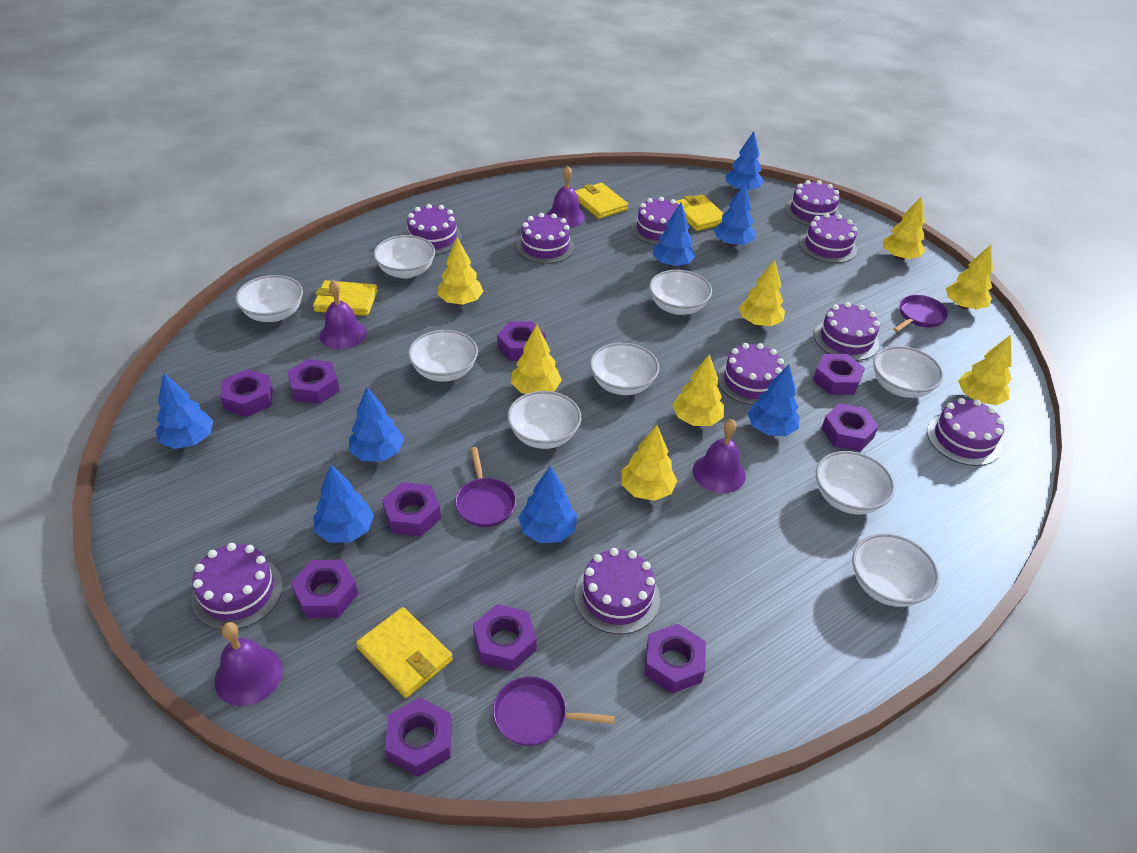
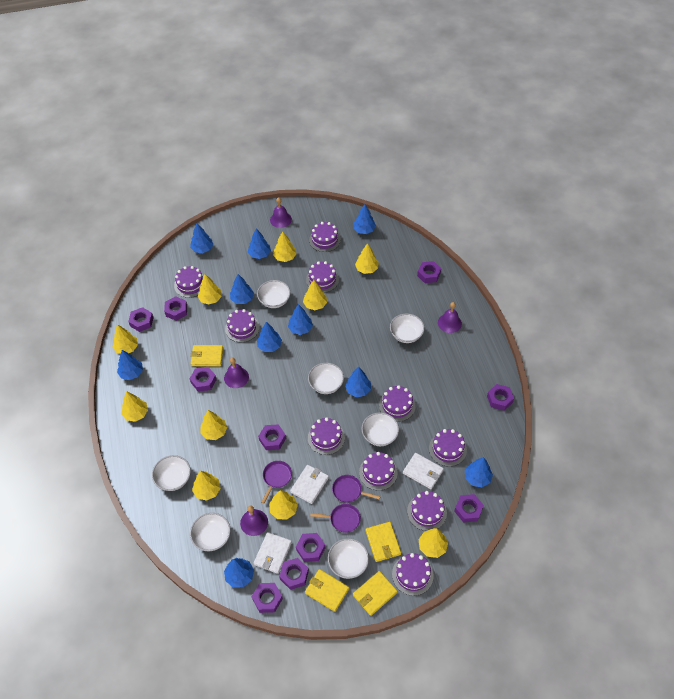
blue tree: [156,373,213,449] [314,465,374,543] [349,387,404,462] [518,466,577,543] [652,202,696,267] [714,183,755,246] [725,131,764,191] [747,364,799,436] = 8 -> [117,350,143,380] [190,223,213,253] [224,558,254,588] [230,274,254,304] [248,229,271,259] [257,322,282,352] [288,304,313,335] [345,367,371,397] [353,204,376,234] [465,457,493,487] = 10
white bowl: [235,275,303,322] [373,235,435,279] [408,330,478,382] [507,391,582,449] [590,343,659,395] [649,270,712,315] [816,451,895,514] [852,533,939,607] [873,346,944,398] = 9 -> [152,455,191,491] [190,513,231,551] [257,280,291,308] [308,363,344,394] [328,538,369,579] [361,412,399,446] [390,314,424,343] = 7
white wallet: none = 0 -> [254,532,292,574] [290,465,329,504] [403,453,444,489] = 3
yellow tree: [437,237,484,305] [511,325,562,394] [622,425,677,501] [673,354,724,426] [739,259,785,326] [883,196,925,260] [946,245,993,309] [958,335,1012,405] = 8 -> [113,324,138,354] [121,391,148,422] [192,471,221,501] [198,274,222,304] [200,410,227,440] [269,490,298,520] [273,231,297,262] [303,280,327,310] [355,243,378,274] [419,528,448,558] = 10

